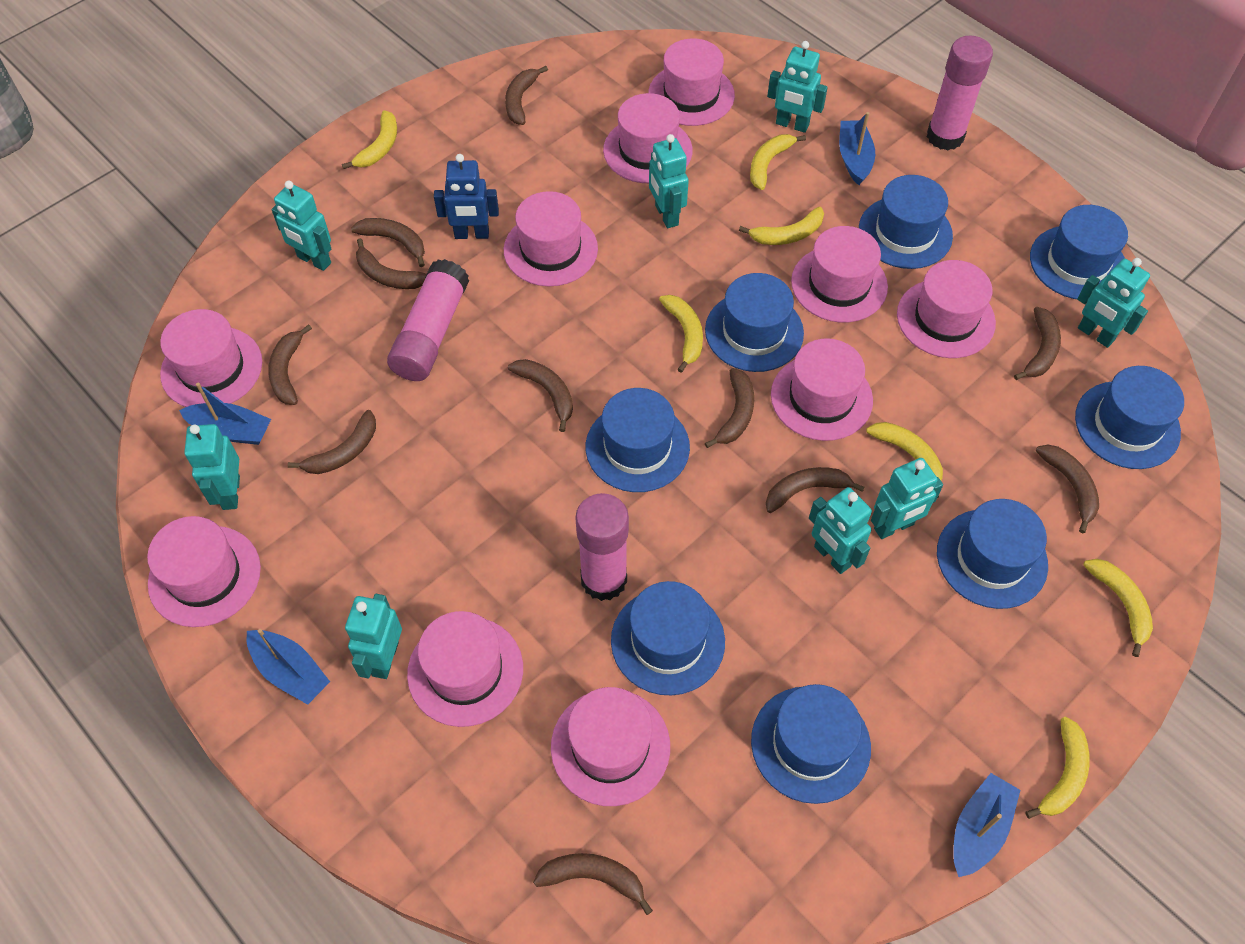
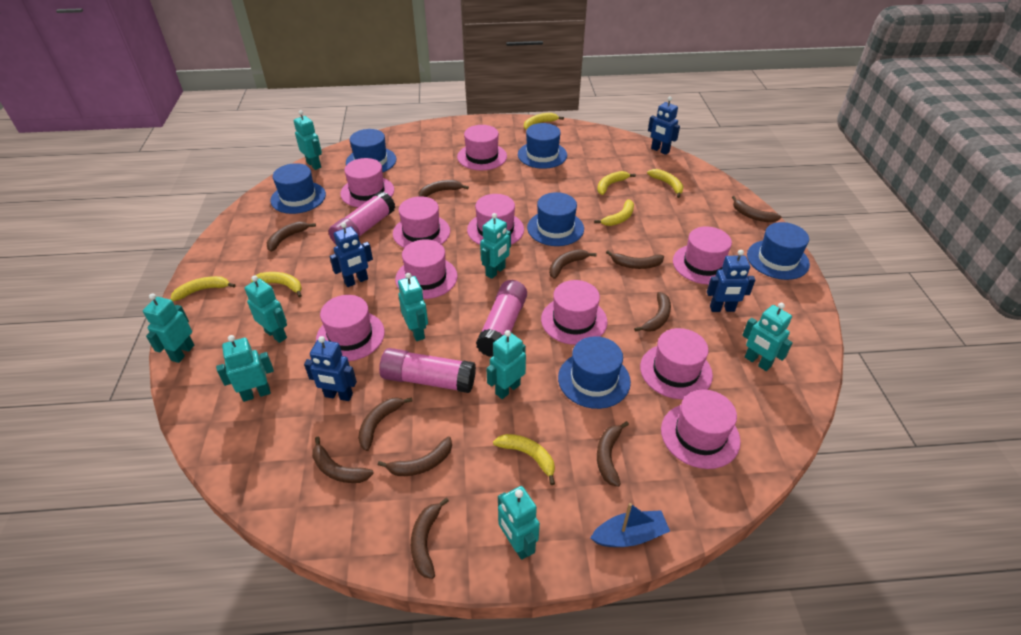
blue boat: [179,383,271,445] [247,629,330,705] [839,112,875,185] [953,773,1020,877] = 4 -> [591,503,670,547] = 1
blue hat: [586,388,690,492] [611,581,725,696] [705,273,804,372] [751,684,871,804] [859,175,953,269] [937,499,1048,609] [1030,205,1128,299] [1075,366,1184,469] = 8 -> [271,163,326,214] [346,129,397,173] [518,123,567,169] [527,192,584,246] [558,336,631,409] [747,222,810,280] = 6
blue robot: [434,154,499,239] = 1 -> [304,336,357,401] [329,222,373,287] [648,96,680,155] [707,250,755,312] = 4
turquoise robot: [184,424,240,510] [272,181,331,271] [345,594,402,679] [649,134,689,228] [767,41,828,133] [809,487,872,574] [871,458,943,539] [1077,258,1150,348] = 8 -> [143,294,194,363] [216,335,274,402] [245,275,287,343] [293,110,322,170] [398,273,428,341] [480,213,511,279] [486,330,526,399] [498,486,540,560] [742,303,793,371] = 9

